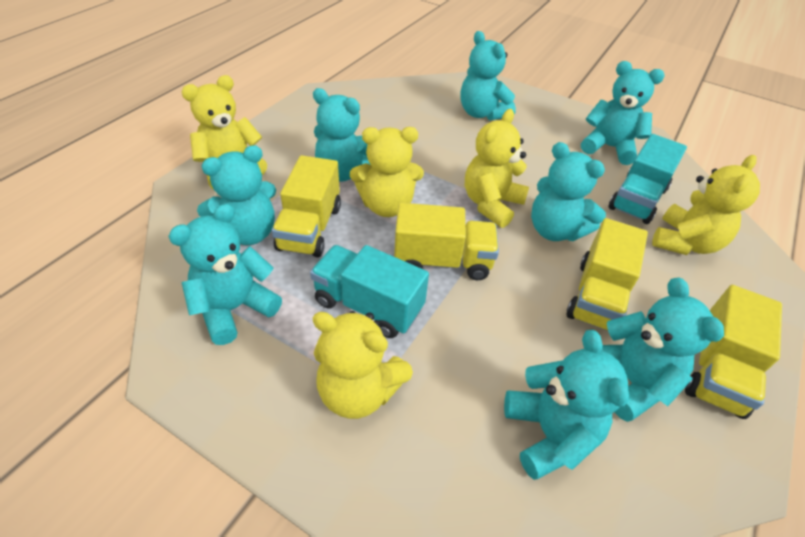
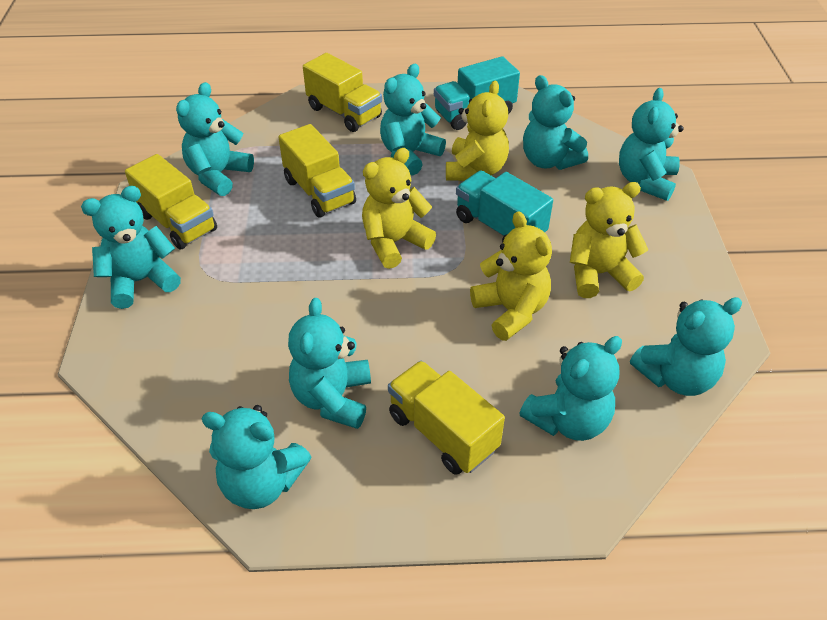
turquoise teddy bear: [168,204,282,345] [197,145,276,245] [313,88,370,182] [460,31,516,120] [504,330,629,480] [531,142,606,241] [581,61,665,165] [602,277,724,422] = 8 -> [81,186,181,309] [176,82,254,196] [202,405,311,509] [288,298,371,429] [380,64,446,176] [519,336,622,441] [523,75,588,170] [619,88,684,201] [630,297,742,396] = 9
yellow teddy bear: [181,75,267,189] [313,311,413,419] [350,127,424,217] [465,109,529,228] [652,155,760,255] = 5 -> [362,148,436,269] [446,81,509,181] [470,211,552,341] [570,182,648,298] = 4

